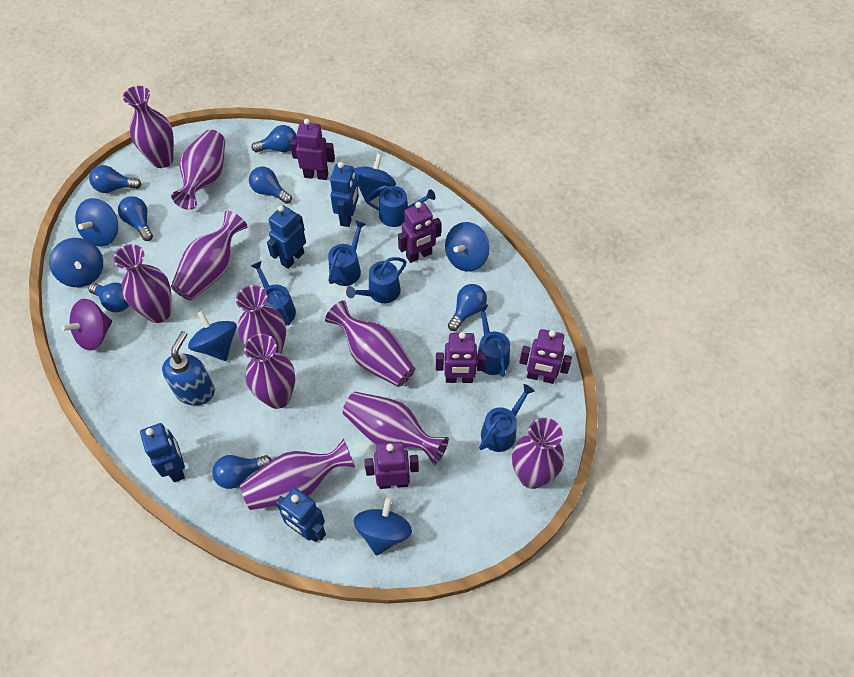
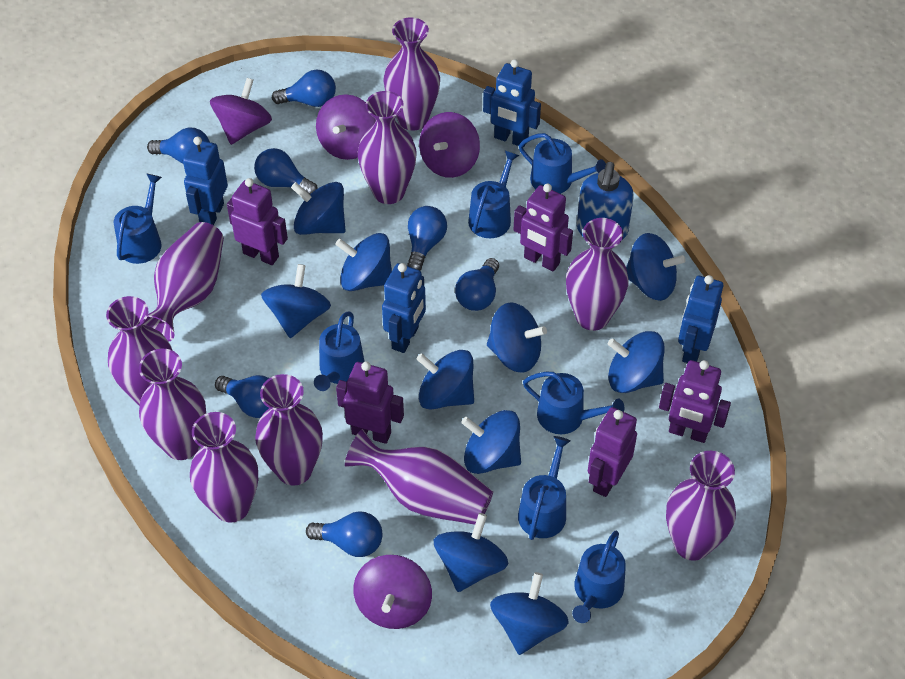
blue spinning top: [49,238,103,287] [75,198,118,247] [188,311,237,361] [354,154,396,203] [354,496,412,556] [445,222,490,271] = 6 -> [261,264,331,338] [291,182,346,235] [335,233,392,291] [417,350,474,410] [434,513,508,592] [461,410,521,474] [487,302,547,373] [490,572,569,655] [608,331,665,393] [626,233,686,301] = 10
blue watering can: [251,261,296,325] [328,220,366,286] [346,257,406,303] [366,185,436,227] [476,304,510,377] [479,384,535,452] = 6 -> [114,174,162,264] [314,312,365,391] [468,151,520,238] [518,436,570,540] [519,133,606,194] [523,372,624,434] [572,531,626,623] = 7
purple spinning top: [61,299,112,350] = 1 -> [210,78,272,145] [316,94,376,160] [353,555,432,629] [419,112,480,178] = 4

